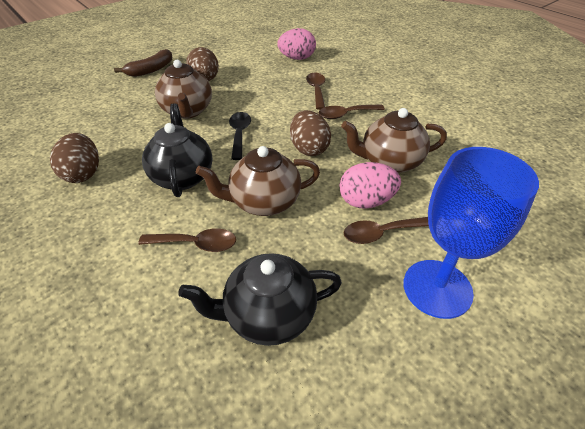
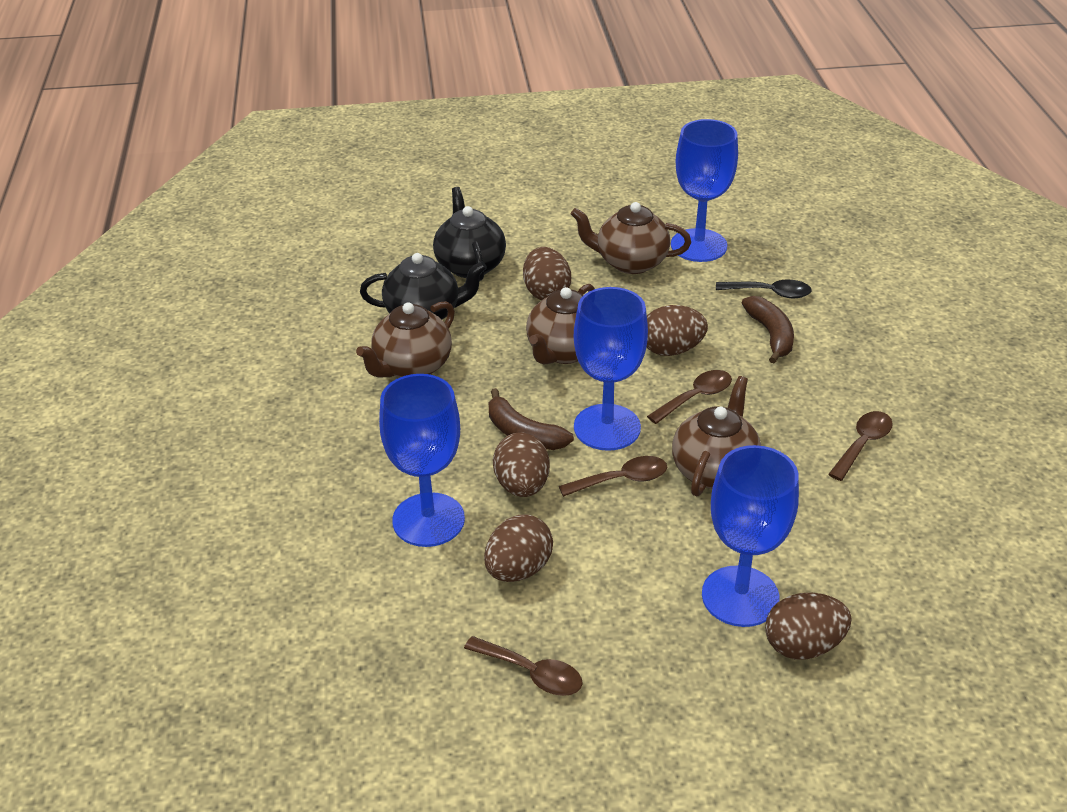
blue goblet: [403,147,539,319] = 1 -> [379,374,465,547] [574,287,648,451] [671,119,738,262] [702,445,799,627] = 4
brown banana: [114,49,172,77] = 1 -> [489,388,574,450] [742,296,794,363] = 2
brown egg: [50,133,99,183] [186,47,219,81] [290,110,331,156] = 3 -> [484,514,553,582] [493,433,550,497] [523,247,571,300] [647,305,708,356] [765,592,852,660] = 5
brown teapot: [155,60,212,119] [196,146,320,216] [341,108,447,173] = 3 -> [356,301,455,377] [526,284,595,364] [571,202,691,274] [672,376,761,496] = 4
pink egg: [277,28,316,60] [339,162,401,209] = 2 -> none = 0

